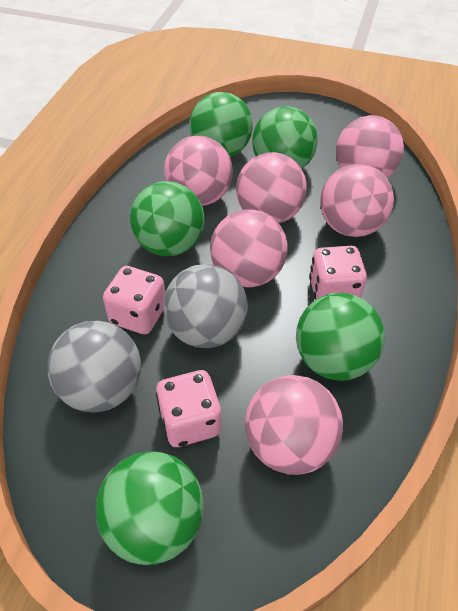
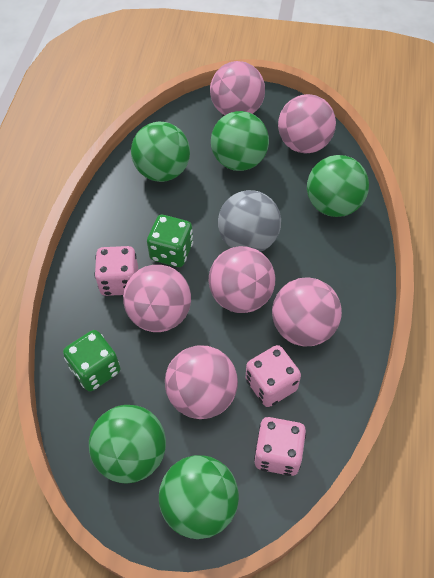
green dice: none = 0 -> [63,330,121,391] [147,215,193,267] = 2
grey ball: [47,321,141,412] [163,264,248,348] = 2 -> [218,190,281,252] = 1

